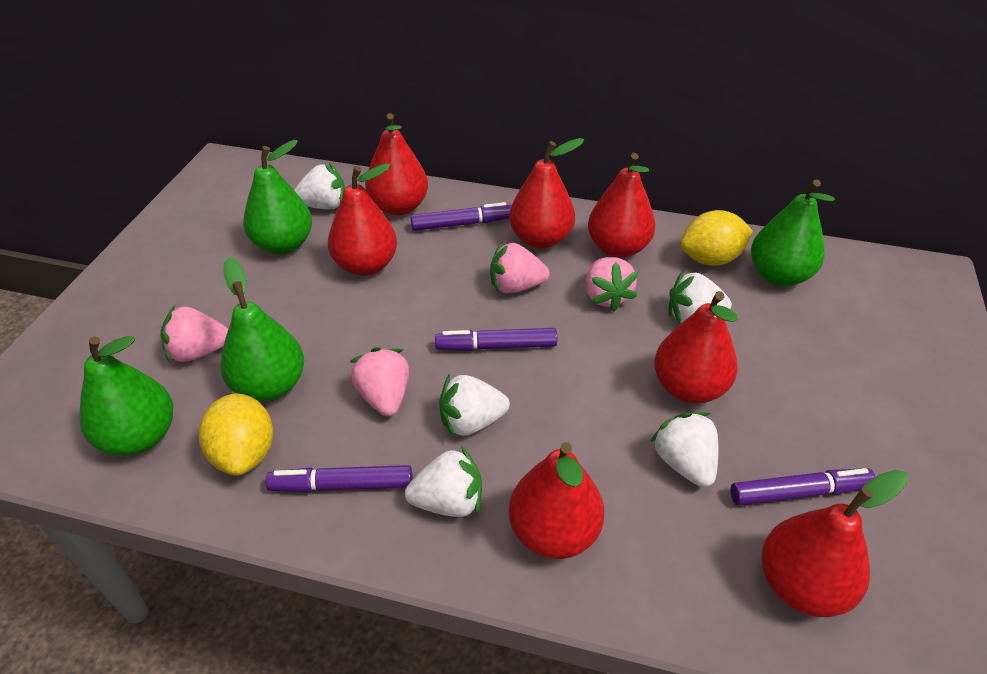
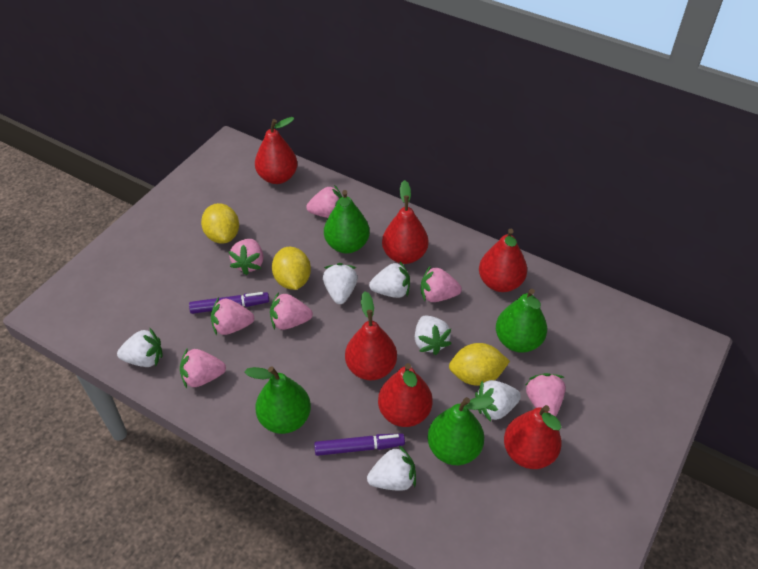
pink strawberry: [160,305,228,362] [350,347,409,416] [490,241,550,294] [585,257,638,312] = 4 -> [180,348,226,388] [211,297,255,335] [229,239,264,275] [270,292,313,330] [306,185,342,218] [421,266,462,302] [526,373,566,417] = 7
purple marker: [266,465,412,492] [411,202,512,231] [435,328,557,351] [731,468,875,505] = 4 -> [189,292,269,314] [314,434,405,456] = 2
red pear: [328,163,397,276] [365,113,428,216] [509,138,584,249] [509,442,604,559] [588,153,656,258] [654,291,738,403] [761,470,908,617] = 7 -> [255,117,298,184] [345,291,397,380] [378,363,433,427] [382,180,428,264] [479,229,527,292] [504,405,562,469] = 6
white strawberry: [294,163,345,209] [405,446,482,517] [439,374,510,437] [650,412,718,487] [668,271,732,323] = 5 -> [117,328,163,367] [323,263,358,304] [367,445,416,491] [369,262,410,298] [415,316,452,355] [475,380,521,422] = 6
yellow lemon: [199,393,273,476] [680,210,753,266] = 2 -> [201,203,239,244] [272,247,311,290] [449,343,510,386] = 3

